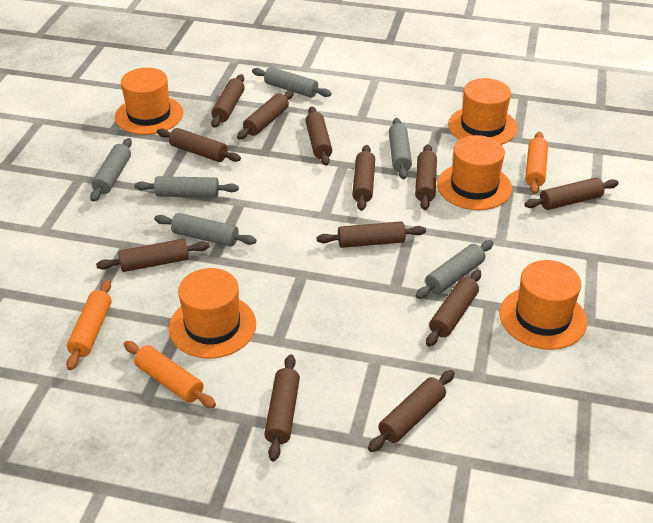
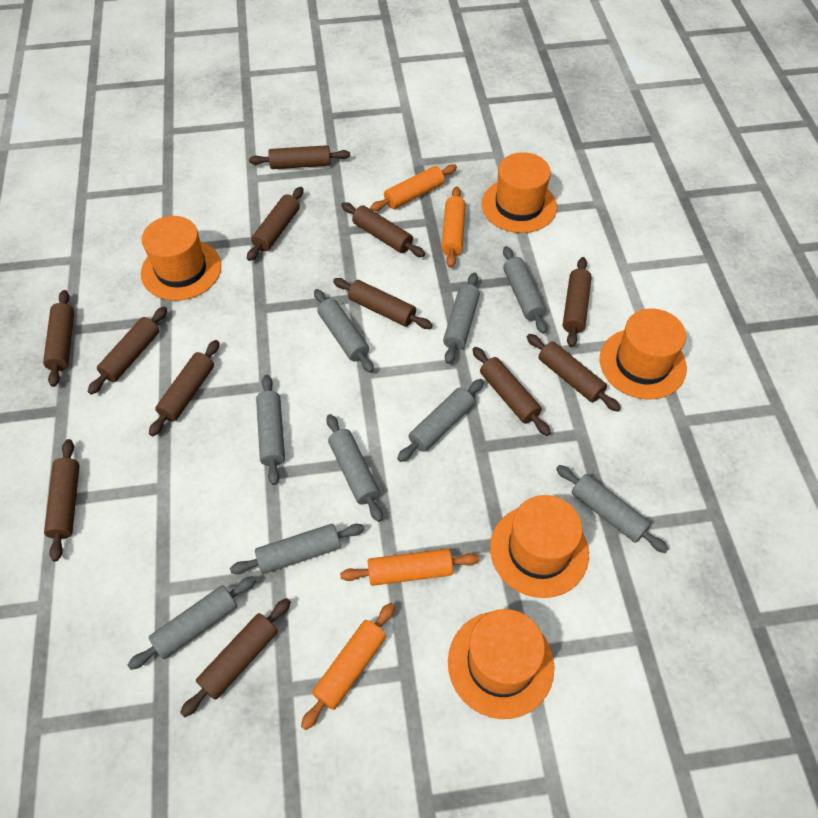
grey rolling pin: [90,138,132,202] [134,176,239,198] [154,213,256,247] [252,67,332,98] [389,118,412,179] [416,240,493,299] = 6 -> [128,576,256,670] [230,524,365,574] [256,375,285,485] [314,289,374,373] [326,414,383,522] [397,379,484,462] [443,273,480,364] [503,246,547,334] [556,465,668,553] = 9
orange rolling pin: [66,280,111,370] [124,341,216,408] [525,132,548,194] = 3 -> [301,603,395,730] [340,549,479,586] [370,164,457,211] [441,186,466,268] = 4

